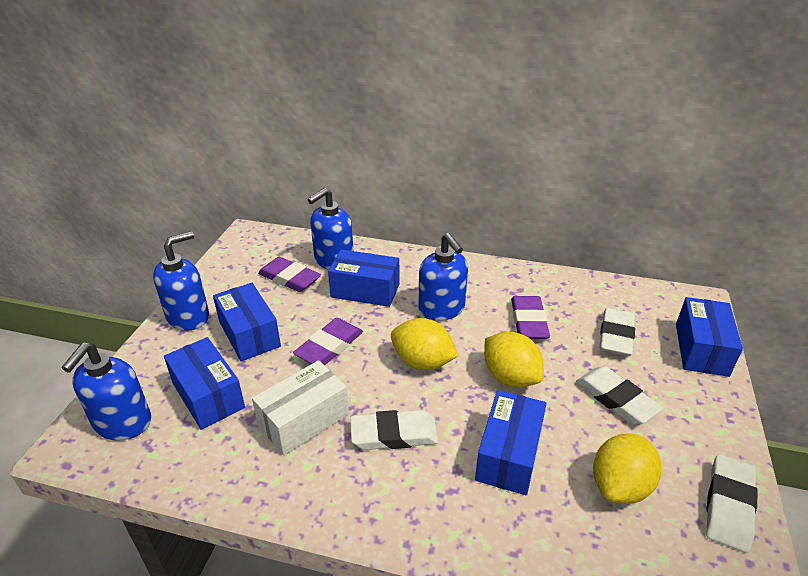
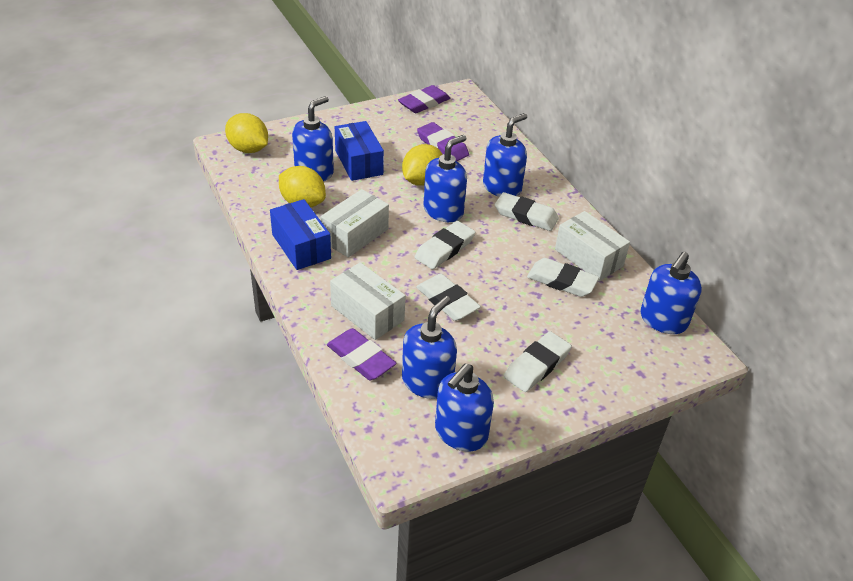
blue box: [164,337,245,430] [213,283,281,361] [328,249,399,307] [475,390,547,495] [676,297,743,377] = 5 -> [270,199,331,270] [335,121,384,181] = 2
blue soap dispenser: [62,343,151,441] [153,231,209,331] [307,188,353,270] [418,233,468,321] = 4 -> [292,96,334,181] [402,296,457,399] [423,135,467,222] [435,363,494,451] [483,113,527,197] [641,251,702,334] = 6
white box: [252,360,349,456] = 1 -> [320,189,389,258] [330,262,406,340] [555,211,630,281] = 3
white eraser: [350,410,439,450] [576,366,663,425] [599,308,635,356] [706,454,758,553] = 4 -> [415,221,475,269] [416,273,481,321] [495,192,559,231] [504,331,572,392] [527,258,599,297] = 5

